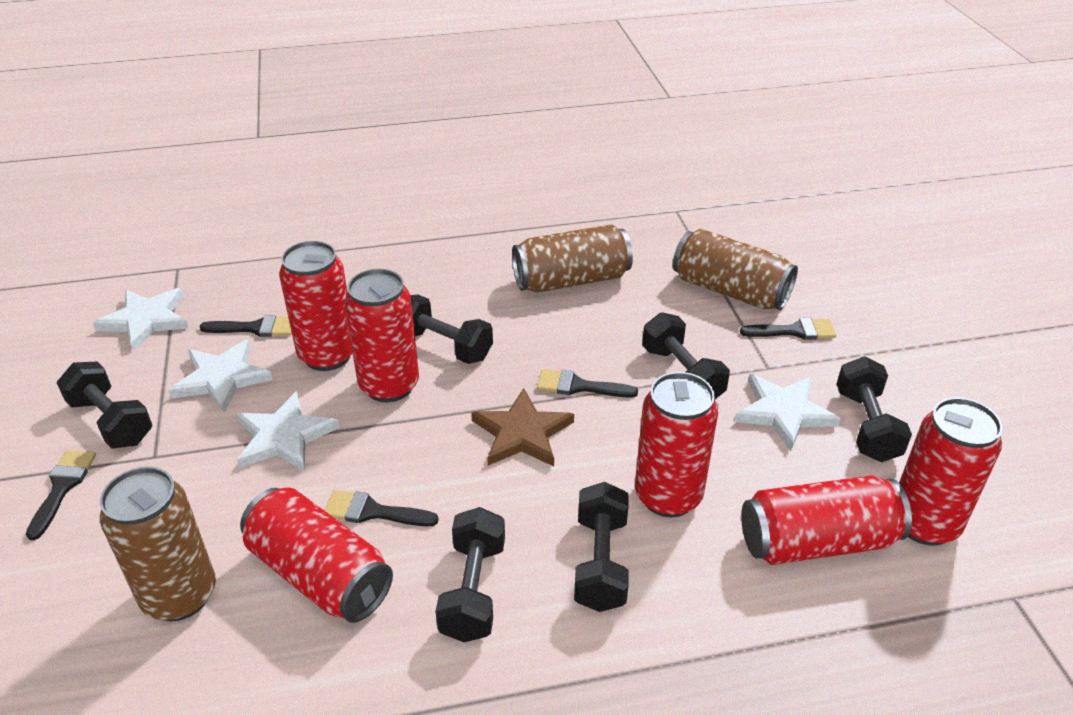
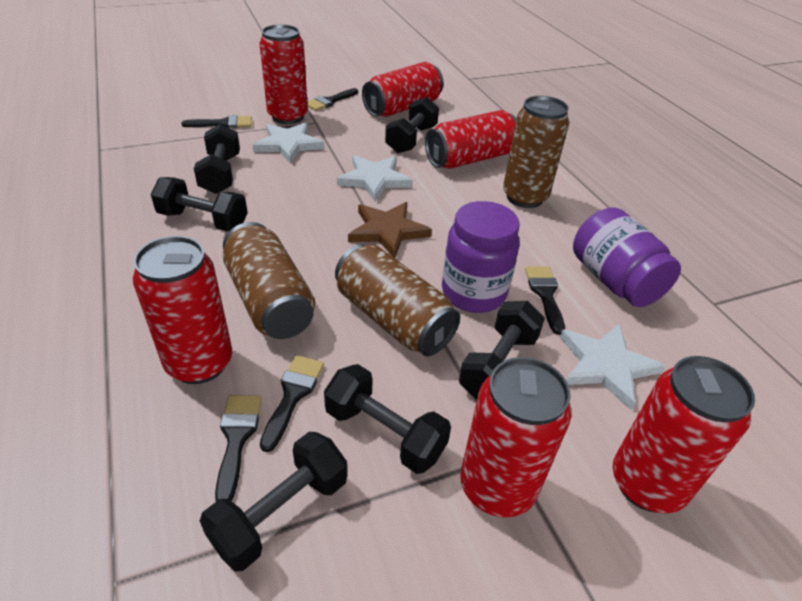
purple jar: none = 0 -> [442,201,520,313] [573,207,681,307] = 2
white star: [93,288,189,351] [169,339,273,413] [237,391,339,472] [734,374,840,451] = 4 -> [252,122,324,164] [337,155,413,201] [560,324,665,410] = 3

